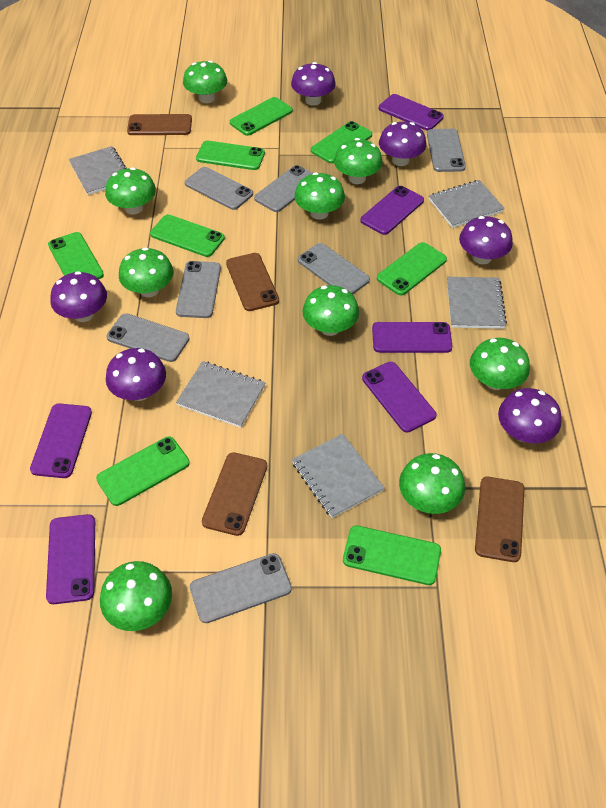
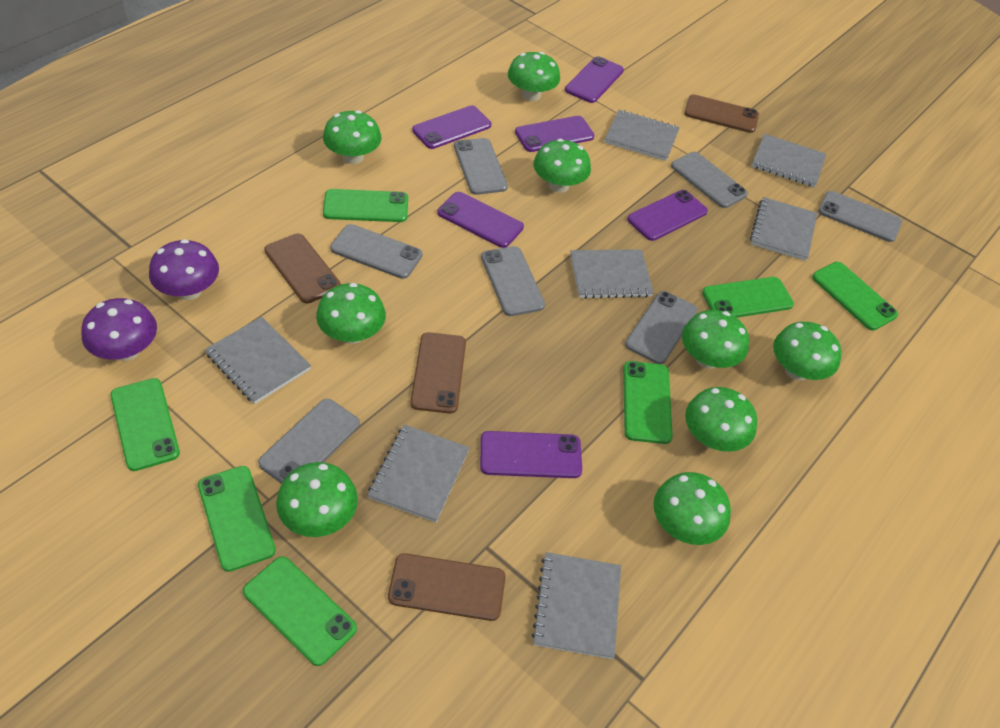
green phone: [48,232,104,279] [96,437,190,506] [150,215,225,257] [196,141,265,170] [230,97,293,136] [311,121,372,163] [343,525,441,585] [377,242,447,295] = 8 -> [111,378,180,471] [198,466,276,572] [243,556,357,666] [323,189,408,222] [623,361,673,444] [702,277,794,318] [812,262,898,331] = 7
grey notebook: [69,146,127,195] [176,361,265,428] [292,434,385,518] [429,180,505,228] [447,277,507,329] = 5 -> [205,316,311,404] [368,424,470,523] [532,552,621,659] [570,249,654,299] [604,110,680,161] [750,197,817,261] [751,134,826,188] = 7
purple mushroom: [51,271,107,322] [106,348,166,401] [291,62,336,106] [379,122,426,166] [459,216,513,264] [498,388,562,443] = 6 -> [81,298,157,361] [149,239,219,300] = 2

